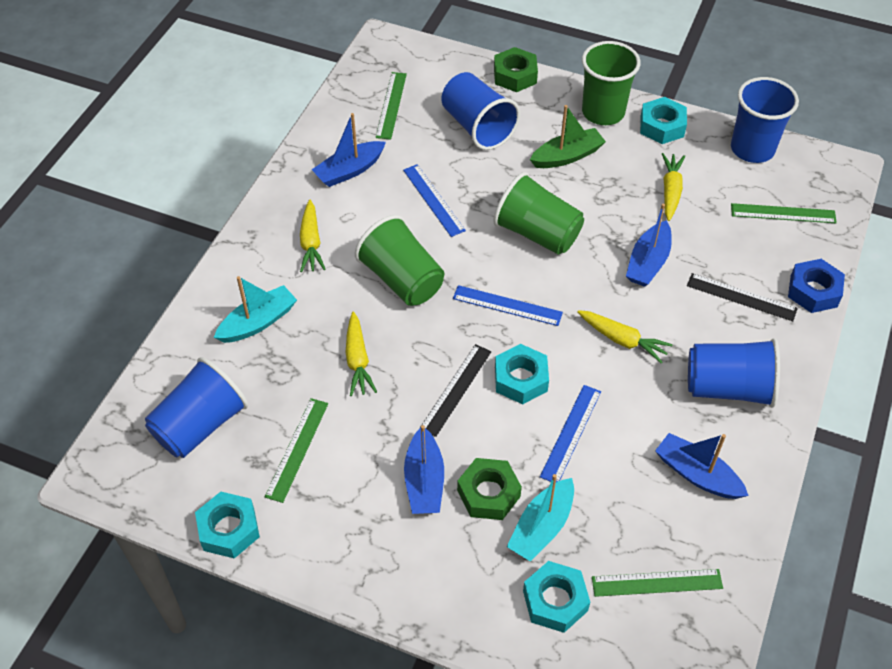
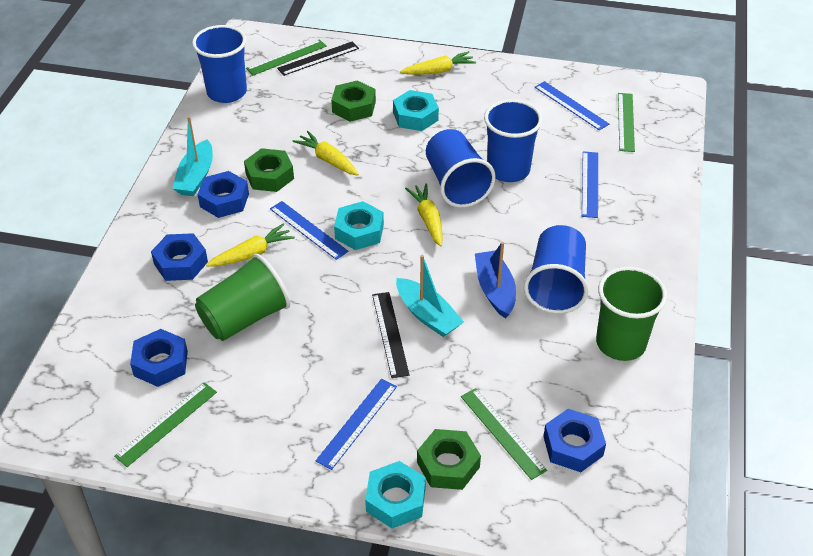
blue boat: [312,113,386,187] [404,425,444,514] [626,203,672,287] [655,433,749,499] = 4 -> [475,242,516,319] = 1
blue nut: [788,259,845,313] = 1 -> [130,329,188,387] [151,233,208,281] [198,171,249,218] [543,409,606,472] = 4
blue ruler: [403,164,466,237] [453,285,563,326] [540,385,601,482] = 3 -> [270,201,349,260] [316,379,397,470] [535,81,609,130] [582,151,598,218] = 4
green boat: [530,105,606,168] = 1 -> none = 0
green cup: [355,215,444,306] [493,172,584,255] [582,41,641,125] = 3 -> [195,254,291,341] [596,267,667,361] = 2
green nut: [457,458,522,520] [494,47,538,92] = 2 -> [244,148,294,192] [331,80,376,122] [417,429,481,490] = 3
turquoise nut: [195,492,260,559] [495,344,549,404] [523,561,590,633] [640,97,687,144] = 4 -> [334,201,384,250] [365,461,426,529] [393,90,439,131] = 3

